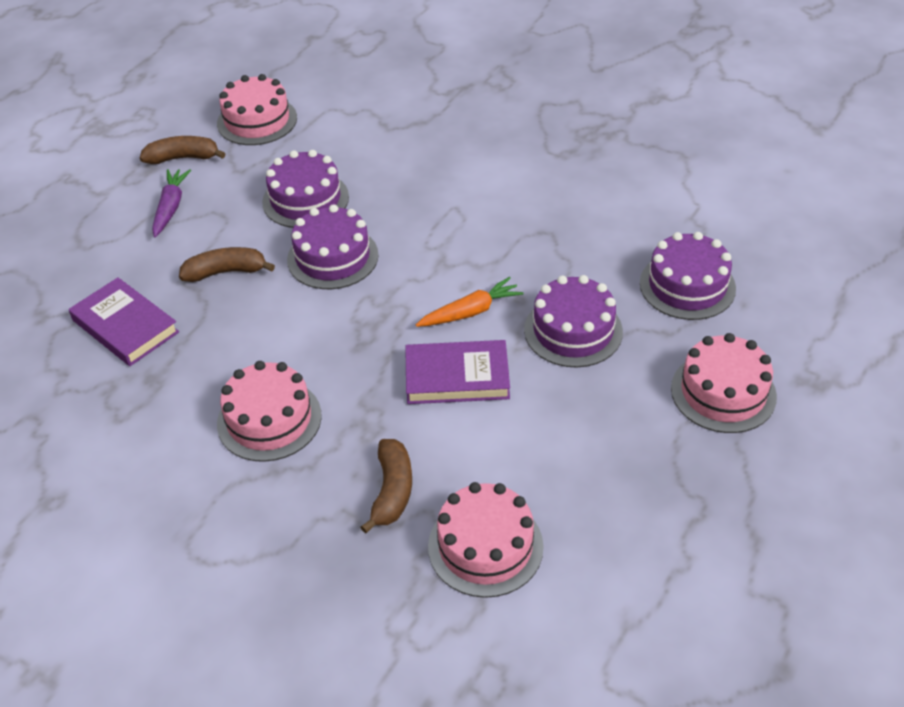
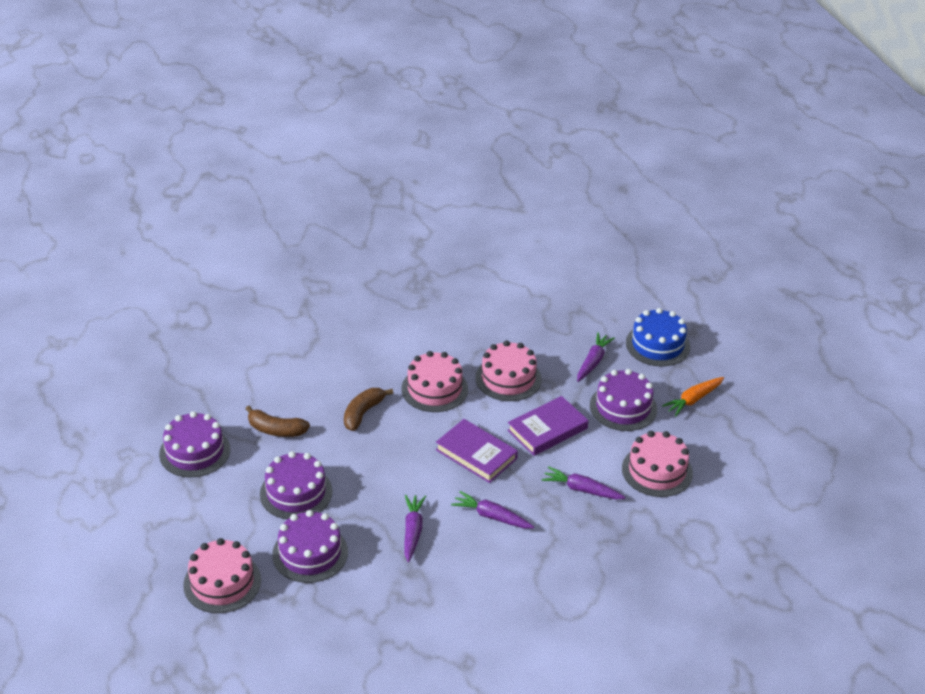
blue cake: none = 0 -> [626,308,690,366] = 1
brown banana: [140,136,226,164] [179,247,275,282] [360,439,412,534] = 3 -> [245,406,310,437] [344,388,393,431] = 2
purple carrot: [152,169,191,238] = 1 -> [405,495,426,562] [451,491,534,528] [542,466,626,499] [577,332,615,382] = 4

